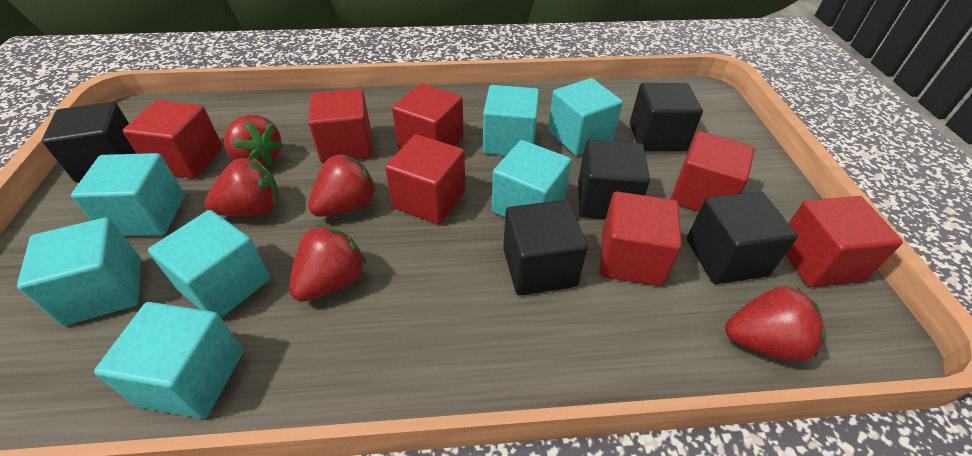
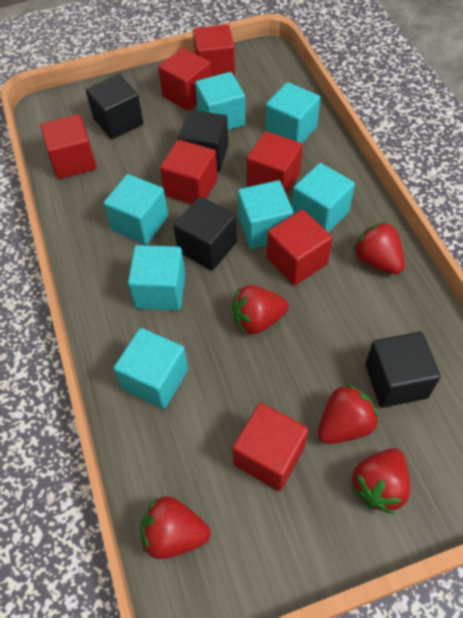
black cube: [42,102,137,183] [503,200,588,296] [578,140,650,219] [630,83,703,151] [687,191,798,284] = 5 -> [86,74,144,139] [173,197,237,270] [178,110,228,172] [365,332,441,408] = 4

